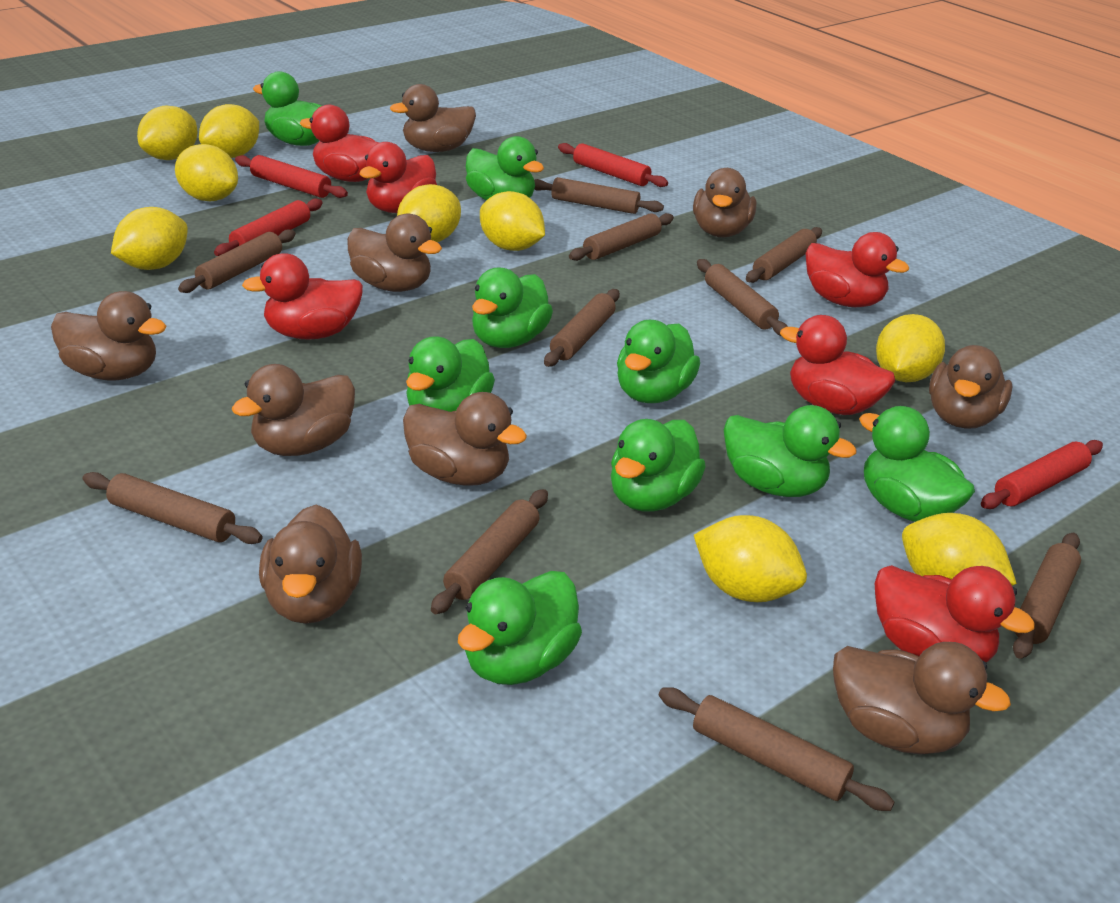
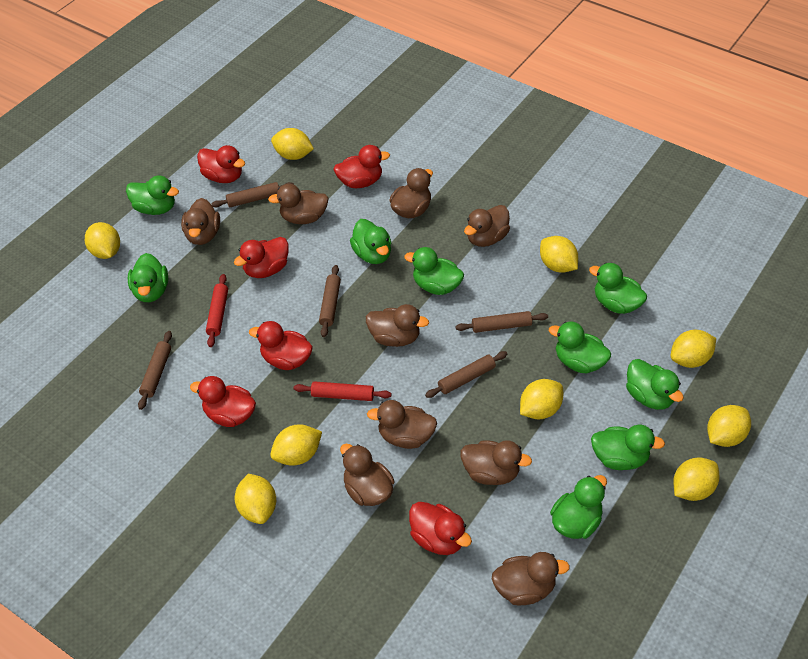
brown rolling pin: [82,472,263,544] [178,229,296,293] [431,489,548,614] [534,177,664,214] [544,289,620,367] [569,213,674,261] [659,687,895,811] [697,259,788,336] [746,227,822,283] [1013,533,1081,659] = 10 -> [138,331,172,410] [212,182,294,207] [319,265,341,337] [425,351,507,398] [455,311,548,333] = 5
red rolling pin: [214,198,322,256] [235,155,348,198] [558,143,668,187] [981,440,1103,509] = 4 -> [206,274,228,347] [294,381,391,401] = 2

